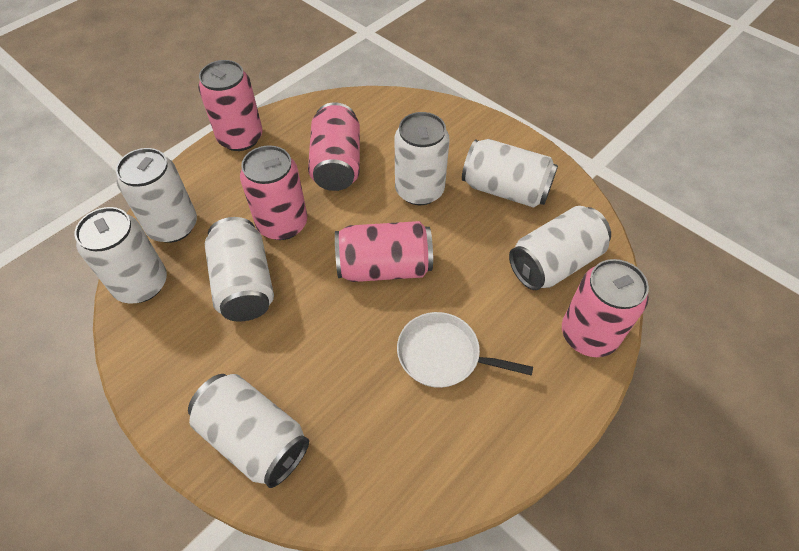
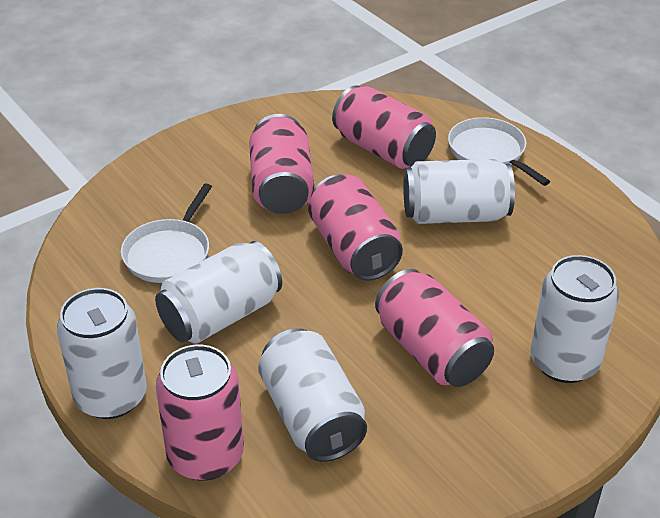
white can: [75,207,167,304] [116,148,197,243] [188,374,309,488] [205,217,274,321] [395,112,450,205] [462,139,558,208] [509,206,611,290] = 7 -> [57,288,147,419] [155,241,282,344] [258,328,367,462] [403,159,515,224] [531,255,619,383] = 5
white pan: [397,312,533,388] = 1 -> [121,184,212,283] [448,117,550,186] = 2

